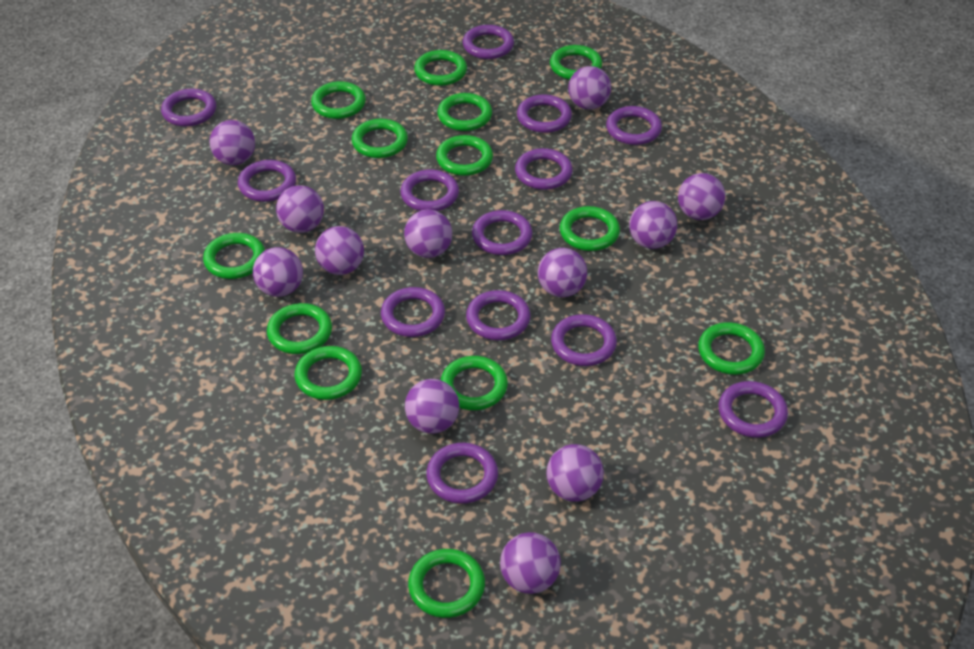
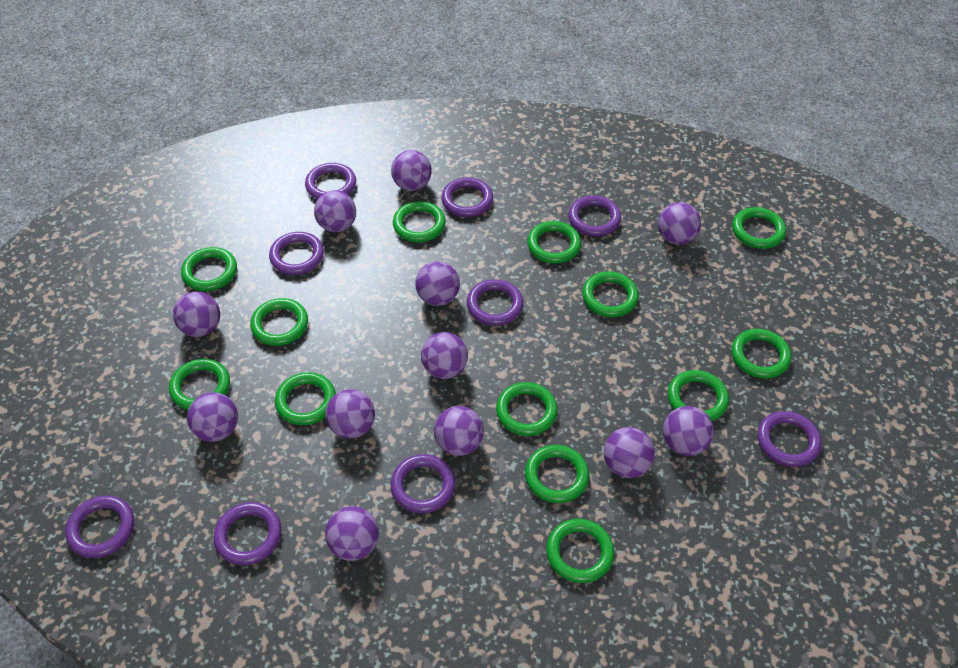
purple ring: [161,89,216,126] [238,160,296,202] [381,287,445,337] [400,170,459,211] [426,443,498,504] [463,25,514,59] [466,290,531,340] [472,210,532,255] [515,148,572,190] [517,95,572,133] [551,314,617,366] [606,106,662,145] [719,381,788,438] = 13 -> [65,496,134,558] [214,502,281,565] [269,232,324,275] [305,163,356,200] [391,454,455,513] [441,177,493,217] [467,279,523,326] [568,196,621,236] [758,411,822,467] = 9

